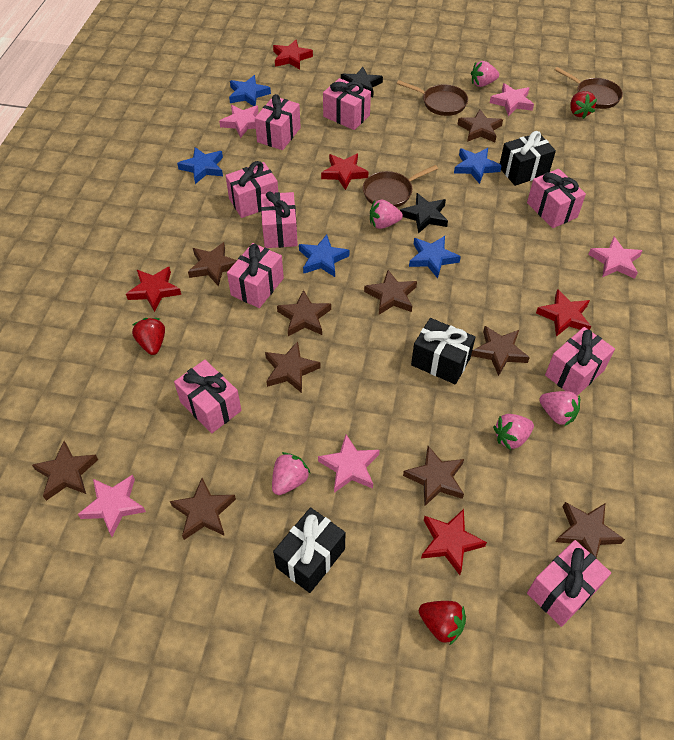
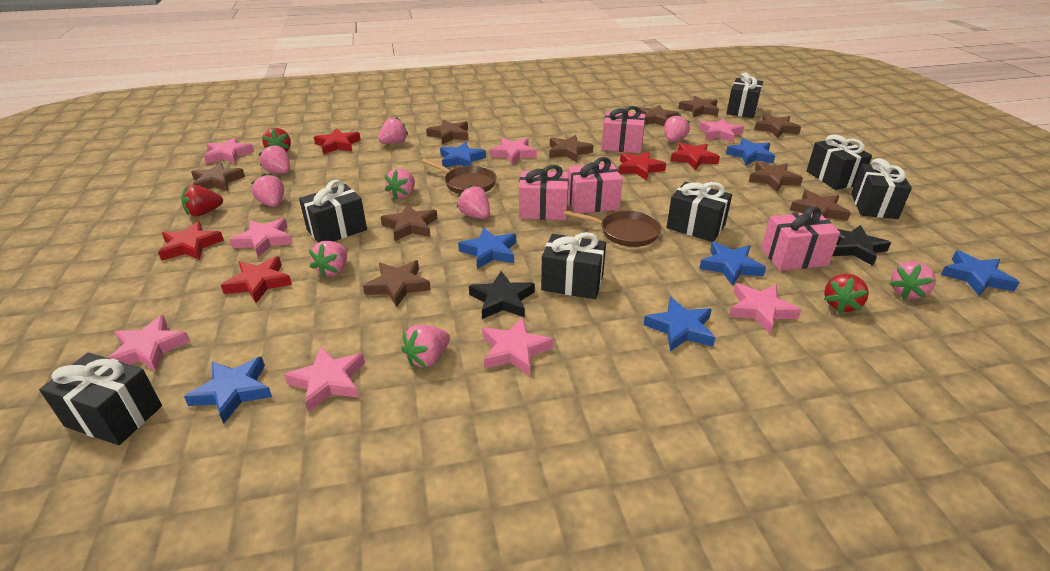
black gift: [273,507,345,593] [411,318,475,384] [500,131,556,186] = 3 -> [39,353,162,445] [299,180,367,242] [541,232,606,299] [666,182,732,242] [726,72,763,118] [807,135,872,190] [851,158,912,219] = 7
blue star: [177,147,223,184] [229,75,271,106] [299,235,349,277] [409,236,461,278] [454,148,502,184] = 5 -> [184,356,272,424] [440,142,486,167] [458,227,516,269] [644,297,716,351] [699,242,766,286] [726,138,775,165] [941,250,1020,296] = 7
brown pan: [363,165,438,208] [397,80,468,116] [555,67,623,109] = 3 -> [421,158,497,194] [563,210,661,247] = 2
pink gift: [174,360,242,433] [226,161,278,218] [227,243,284,308] [255,94,301,150] [261,191,298,248] [323,78,371,130] [527,169,586,228] [527,540,611,627] [545,327,615,396] = 9 -> [519,165,569,220] [568,157,623,213] [602,106,645,153] [761,206,840,271] = 4
pink star: [78,475,146,537] [219,105,259,138] [318,434,380,493] [490,83,534,116] [588,237,643,279] = 5 -> [107,315,191,371] [204,137,254,164] [229,218,293,258] [284,346,365,412] [482,317,553,376] [490,138,537,165] [699,118,744,143] [729,283,802,334] = 8
pink strawberry: [272,452,311,495] [370,200,403,229] [471,61,499,87] [493,414,534,450] [539,391,580,426] = 5 -> [251,173,284,207] [259,144,290,173] [309,241,347,278] [378,116,408,144] [385,168,415,199] [401,325,450,367] [457,185,490,219] [664,114,690,142] [889,261,936,299] = 9

